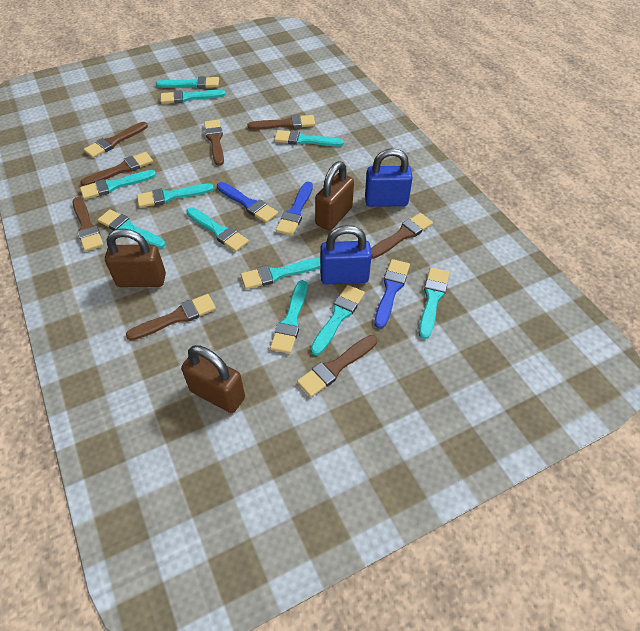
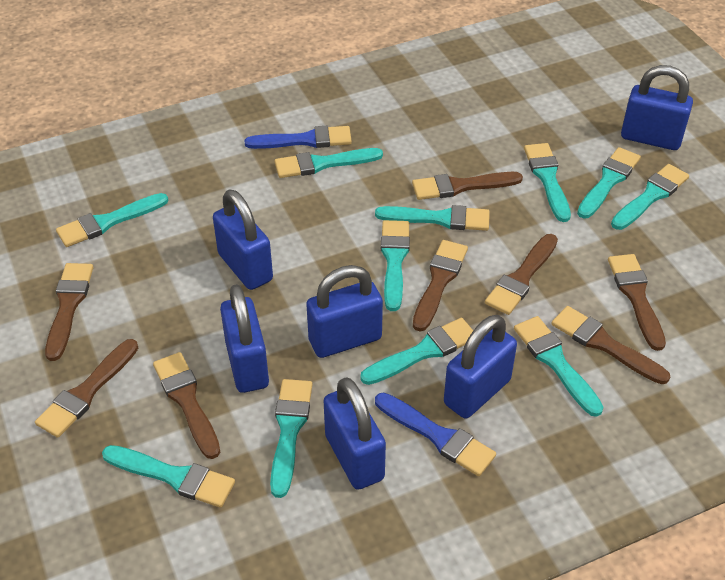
blue brush: [217,182,278,223] [276,182,313,236] [374,259,410,329] = 3 -> [245,126,352,149] [375,392,496,476] = 2
blue padlock: [320,225,372,284] [365,148,413,207] = 2 -> [213,189,273,290] [220,284,269,393] [306,265,383,358] [324,377,386,490] [444,315,517,419] [621,65,693,150] = 6
brown padlock: [105,229,166,287] [181,345,245,413] [315,161,354,231] = 3 -> none = 0

